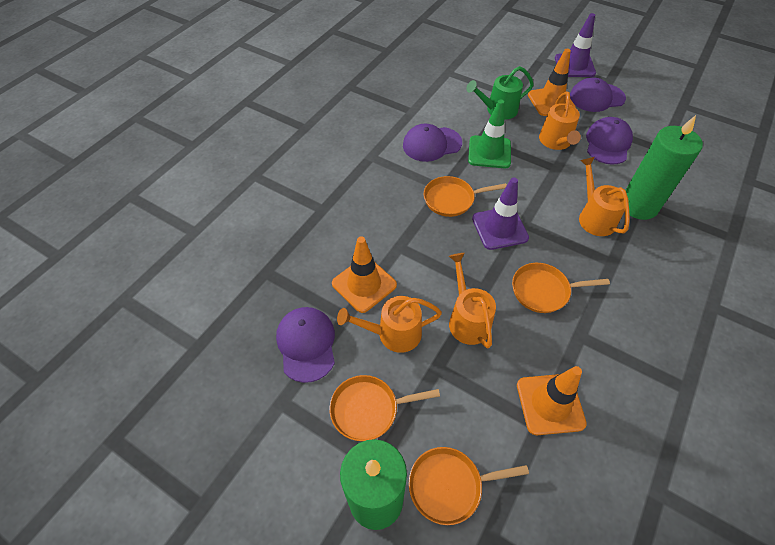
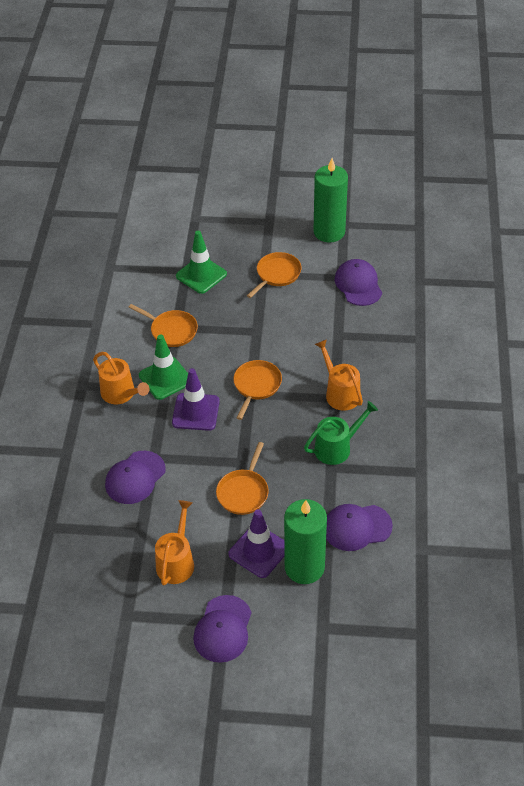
green traffic cone: [468,99,511,168] = 1 -> [139,334,188,400] [176,231,227,294] = 2
orange traffic cone: [332,236,397,313] [517,366,587,435] [528,49,576,116] = 3 -> none = 0
orange watering can: [337,296,442,353] [449,253,496,348] [539,91,581,150] [579,157,630,236] = 4 -> [93,352,150,404] [155,500,194,585] [315,339,363,411] = 3

